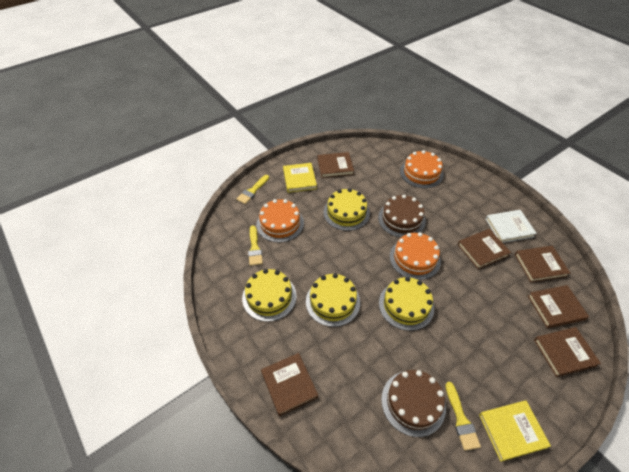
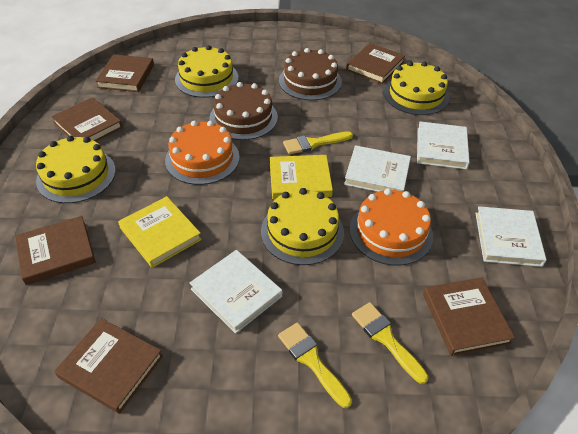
orange cake: [257,199,304,242] [390,232,441,280] [400,150,444,188] = 3 -> [165,121,240,185] [350,189,433,266] = 2
white book: [486,210,537,243] = 1 -> [190,250,282,334] [344,145,411,192] [417,122,470,170] [475,206,547,267] = 4

